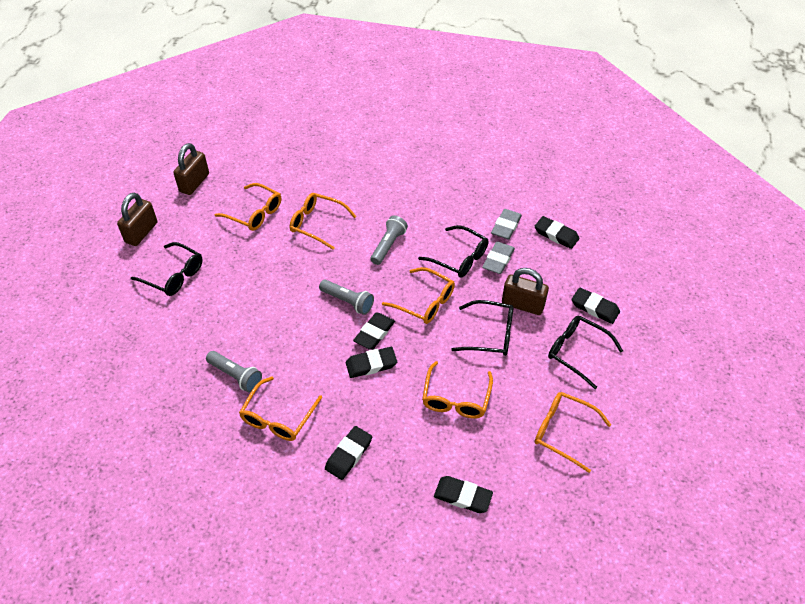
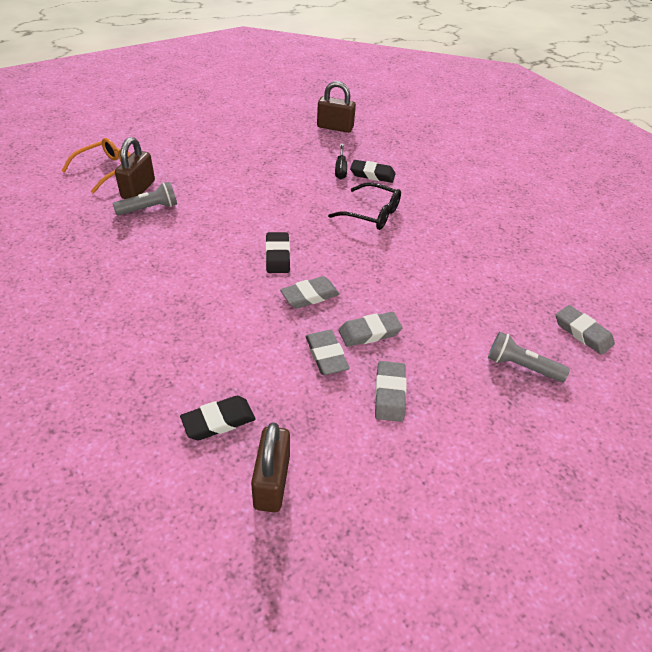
black eraser: [325,426,372,480] [346,347,397,378] [353,312,395,350] [434,476,493,513] [535,216,580,249] [572,287,620,324] = 6 -> [180,396,255,440] [266,232,290,273] [350,160,396,183] = 3
black glasses: [131,242,202,296] [418,225,488,278] [451,300,513,356] [548,316,623,389] = 4 -> [328,182,401,230] = 1
black screwdriver: none = 0 -> [335,144,347,179] = 1
grey eraser: [482,242,515,274] [491,209,522,239] = 2 -> [280,276,340,308] [305,330,350,375] [339,312,403,347] [375,361,407,422] [556,305,615,355] = 5
grey flashlight: [206,351,262,392] [319,280,374,315] [371,216,408,265] = 3 -> [112,182,177,215] [488,332,570,382] = 2
orange glasses: [215,183,281,231] [239,376,322,441] [290,193,357,250] [382,267,455,324] [422,361,493,418] [535,392,611,473] = 6 -> [62,138,131,194] = 1

